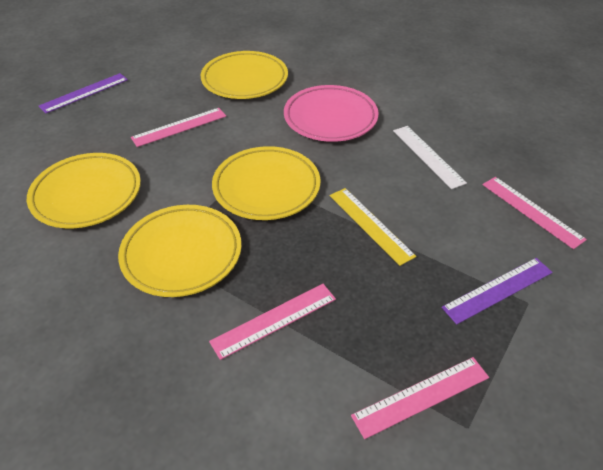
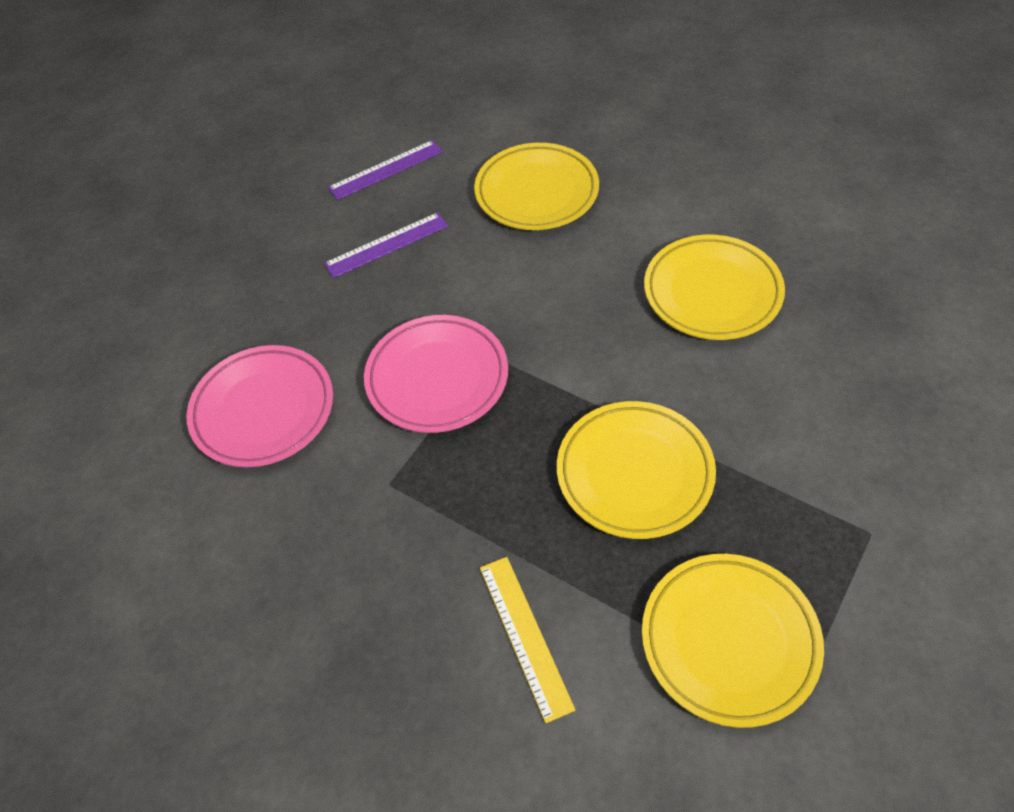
pink plate: [284,85,379,142] = 1 -> [187,345,333,467] [364,315,508,433] = 2
pink ruler: [131,108,226,147] [209,284,336,360] [351,357,489,439] [483,177,587,249] = 4 -> none = 0
white ruler: [393,126,467,189] = 1 -> none = 0

